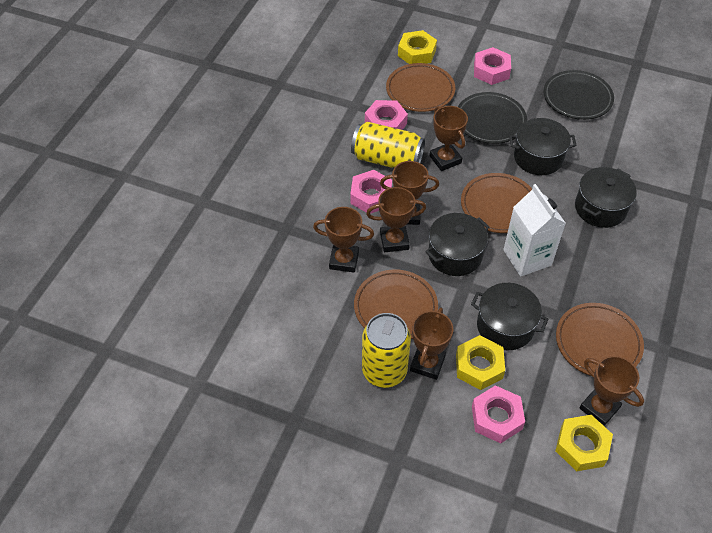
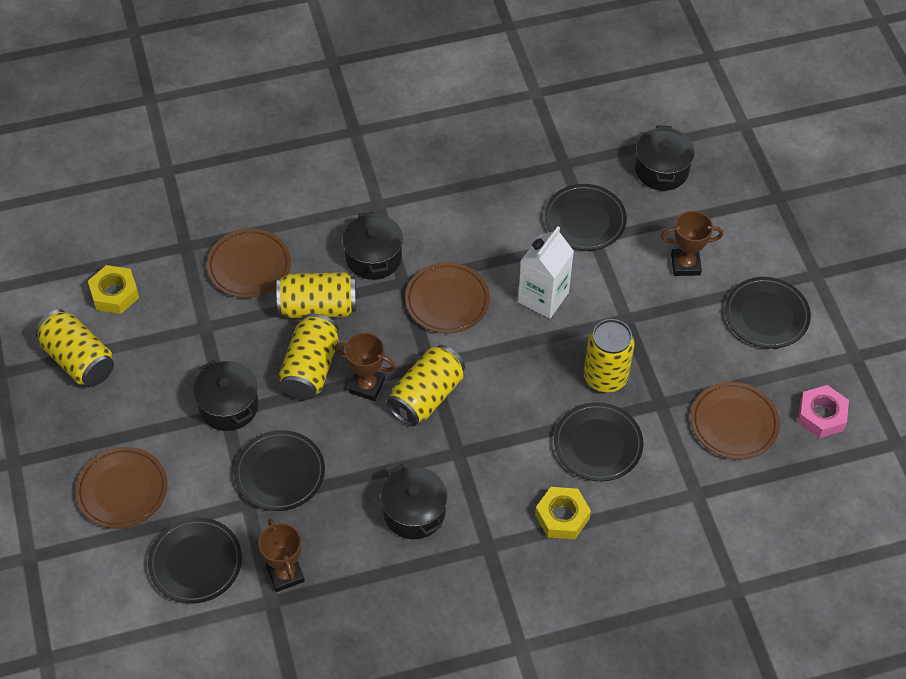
black plate: [458,92,527,144] [543,70,614,120] = 2 -> [148,517,242,604] [234,430,325,511] [544,184,627,251] [554,402,643,481] [725,277,811,349] = 5
brown trophy: [313,207,374,273] [366,187,426,252] [380,161,439,225] [410,308,453,380] [429,106,468,171] [580,356,644,426] = 6 -> [258,518,305,592] [335,333,396,401] [661,211,723,276] = 3
pink nut: [350,170,392,214] [365,100,408,130] [472,385,525,443] [474,47,511,85] = 4 -> [798,385,849,438] = 1
yellow can: [351,122,425,168] [362,313,411,388] = 2 -> [35,309,114,387] [276,272,356,318] [278,313,339,400] [387,345,465,426] [584,319,634,393] = 5
yellow nut: [398,30,437,64] [456,335,505,390] [555,415,613,471] = 3 -> [88,265,139,314] [535,487,591,539] = 2

